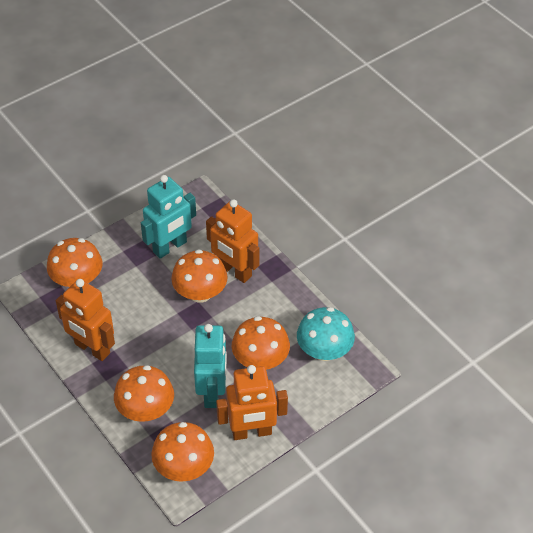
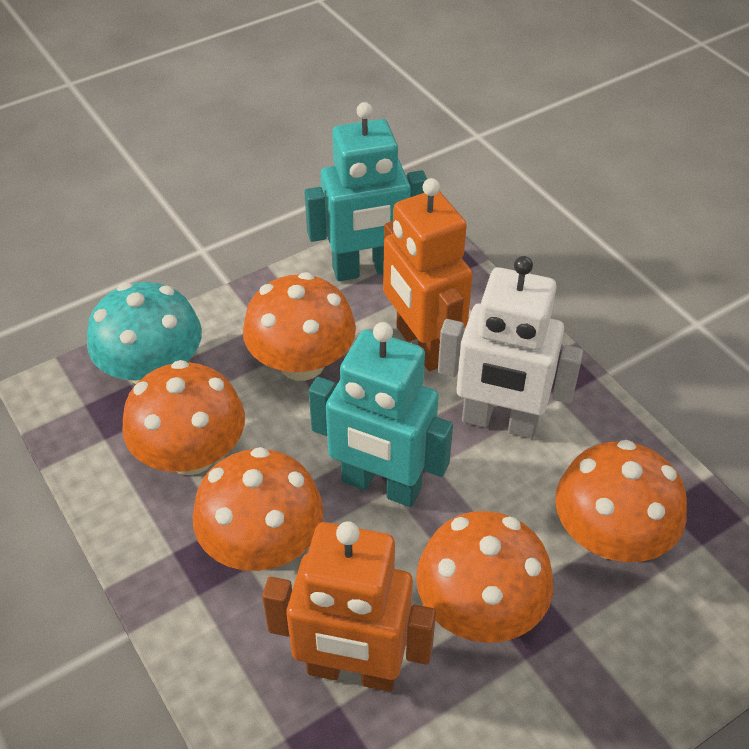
orange robot: [56,279,115,361] [206,199,259,283] [216,365,288,440] = 3 -> [262,521,436,692] [383,178,473,371] = 2
white robot: none = 0 -> [438,256,584,439] = 1

